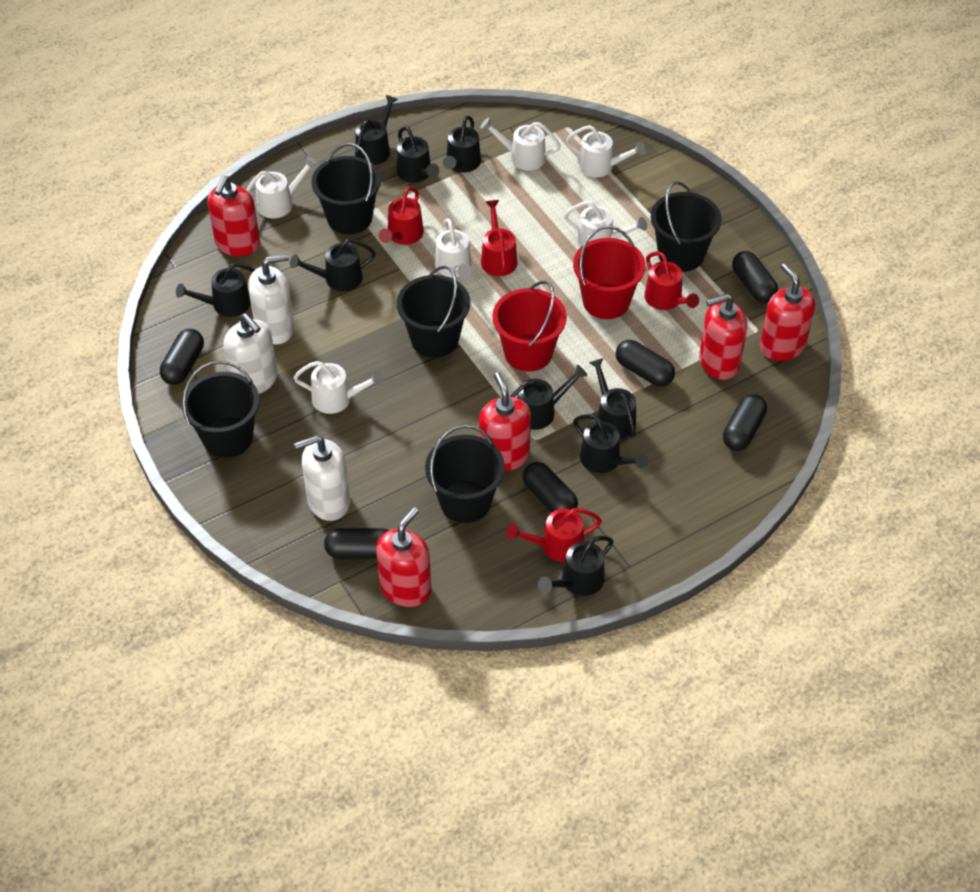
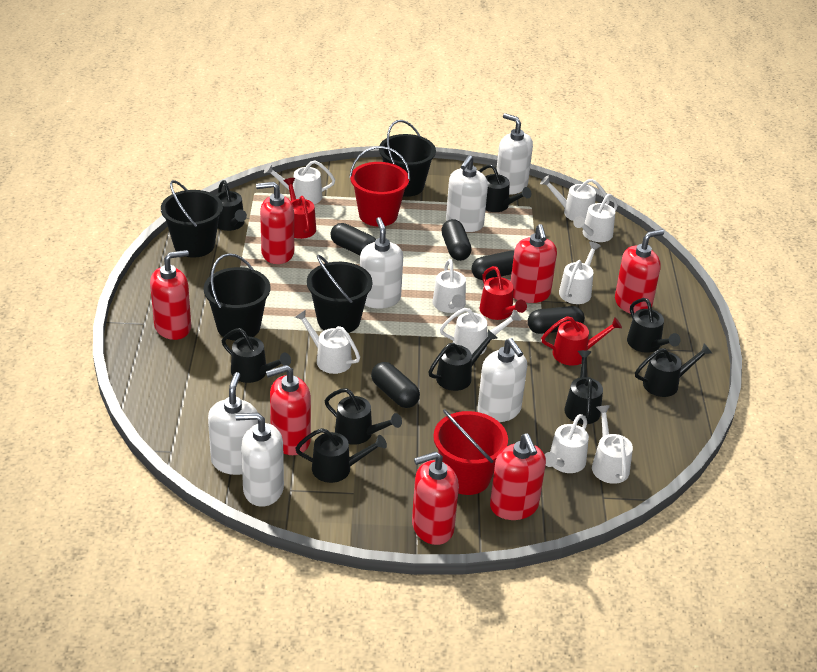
black bucket: [182,361,259,458] [311,143,381,234] [397,266,470,358] [425,425,505,523] [651,181,722,272] = 5 -> [161,180,223,258] [204,253,270,341] [307,254,372,333] [379,120,436,197] = 4
black capsule: [160,329,204,385] [324,528,389,559] [523,462,578,513] [615,340,675,387] [723,394,767,451] [732,251,778,303] = 6 -> [331,223,376,255] [371,362,420,408] [441,219,471,261] [472,251,514,280] [527,306,585,334] = 5
red soap dispenser: [207,175,260,256] [376,507,431,607] [479,372,531,472] [699,294,747,380] [760,263,815,361] = 5 -> [150,250,191,340] [256,182,294,264] [266,365,311,455] [412,451,459,545] [490,434,546,520] [511,224,557,303] [615,229,664,314] = 7
red watering can: [379,187,424,245] [481,200,517,276] [507,508,602,562] [644,251,699,310] = 4 -> [284,178,316,239] [479,266,527,320] [541,316,622,365] = 3
white soap dispenser: [223,313,277,394] [248,254,294,344] [294,435,350,521] = 3 -> [208,372,258,475] [236,413,284,507] [360,217,403,309] [446,155,488,232] [477,338,527,422] [497,113,533,195] = 6
white watering can: [246,156,318,218] [293,361,384,414] [435,219,472,278] [480,118,561,171] [564,201,647,248] [566,125,646,177] = 6 -> [264,160,335,204] [295,310,360,374] [433,259,466,313] [440,308,521,355] [540,176,610,221] [545,414,589,473] [559,242,601,304] [573,194,618,242] [592,405,633,484] = 9

